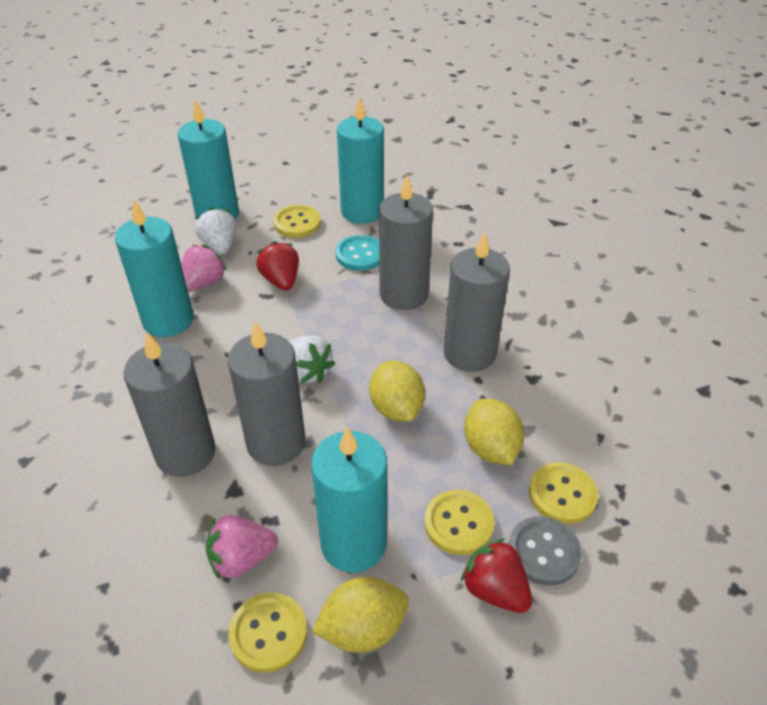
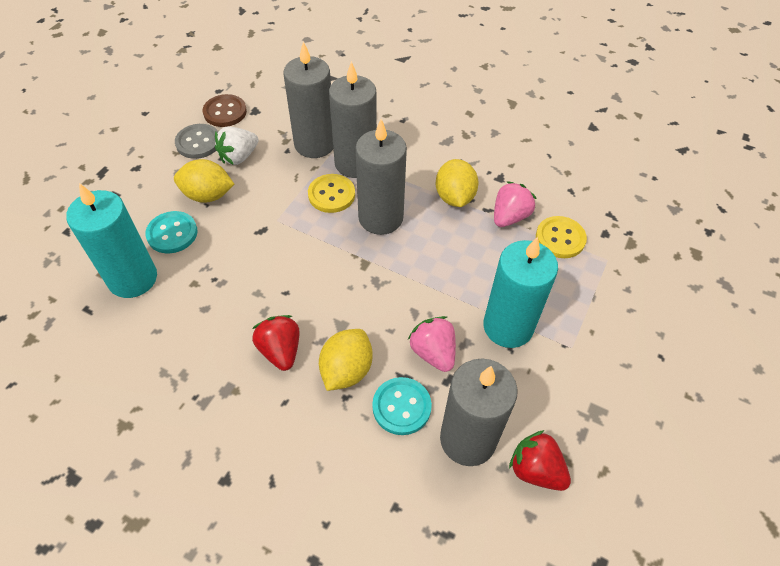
brown button: none = 0 -> [203,94,247,127] = 1
turquoise button: [336,235,379,271] = 1 -> [145,211,198,253] [372,377,432,435] = 2
turquoise candle: [115,199,194,337] [178,99,239,220] [311,427,387,572] [337,96,384,224] = 4 -> [66,183,157,298] [483,237,558,348] = 2
white strawberry: [195,207,236,254] [289,336,335,383] = 2 -> [215,127,259,165] = 1
yellow button: [228,593,307,673] [273,205,321,238] [424,490,495,555] [529,462,599,524] = 4 -> [308,174,355,213] [536,216,587,258] = 2

